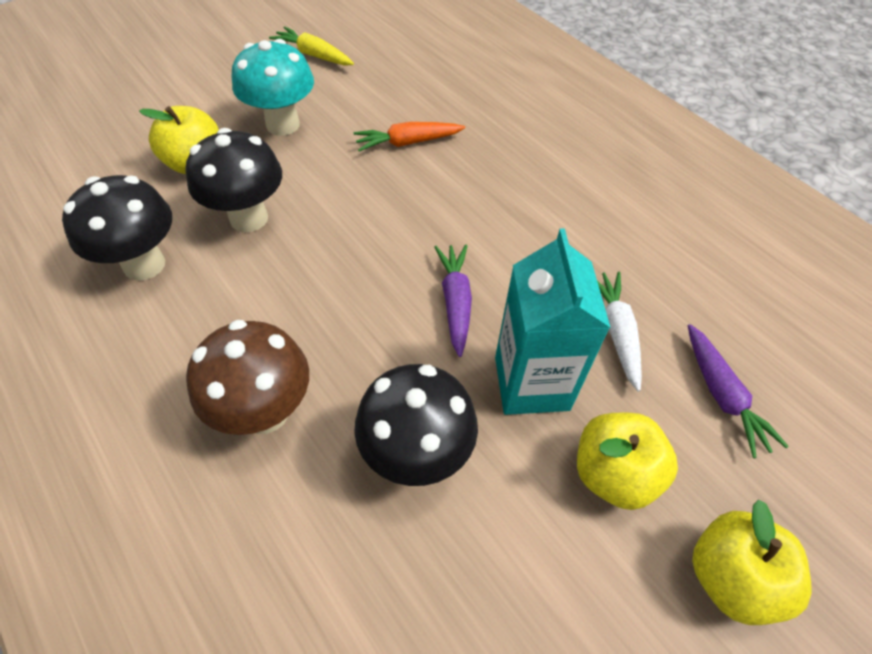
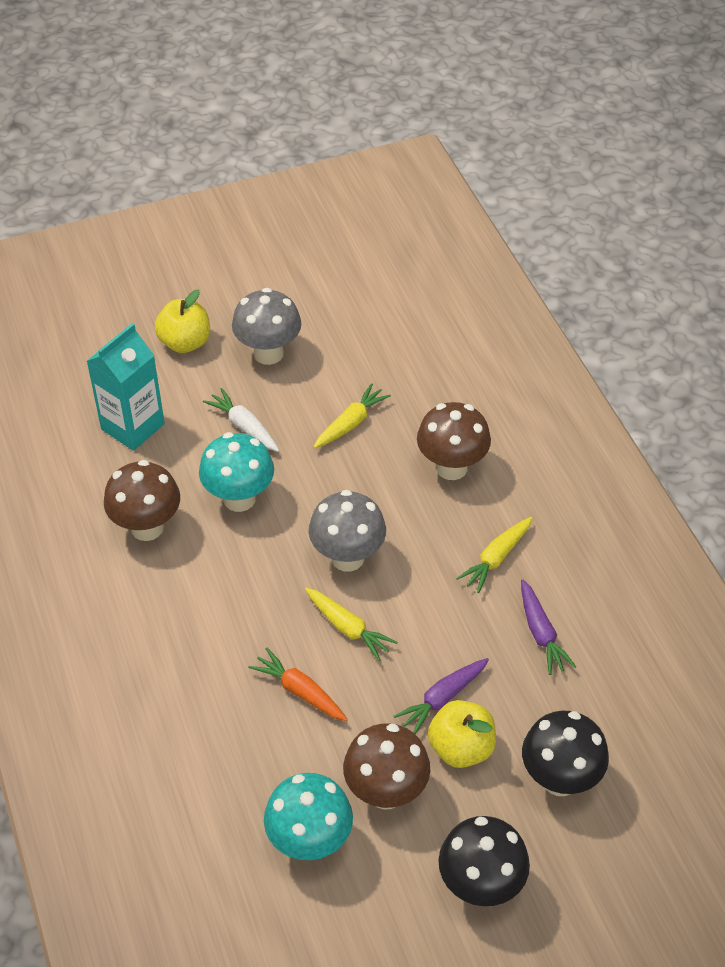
black mushroom: [62,175,172,281] [185,128,282,232] [354,364,478,486] = 3 -> [438,816,530,906] [522,711,609,796] = 2
brown mushroom: [186,320,309,435] = 1 -> [104,460,180,541] [343,723,430,810] [417,402,491,480] = 3
grey mushroom: none = 0 -> [232,288,301,365] [309,490,386,572] = 2
turquoise mushroom: [232,39,314,136] = 1 -> [199,432,274,512] [264,773,353,860] = 2
yellow apple: [139,106,219,174] [577,413,678,510] [692,500,812,625] = 3 -> [155,289,210,353] [428,700,496,768] = 2
yellow carrot: [269,26,354,66] = 1 -> [305,588,398,661] [314,383,391,448] [456,517,532,593] = 3

